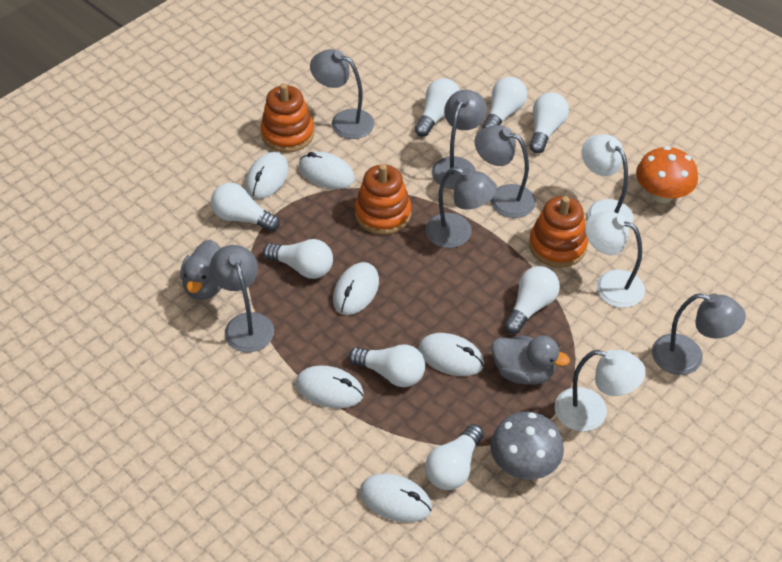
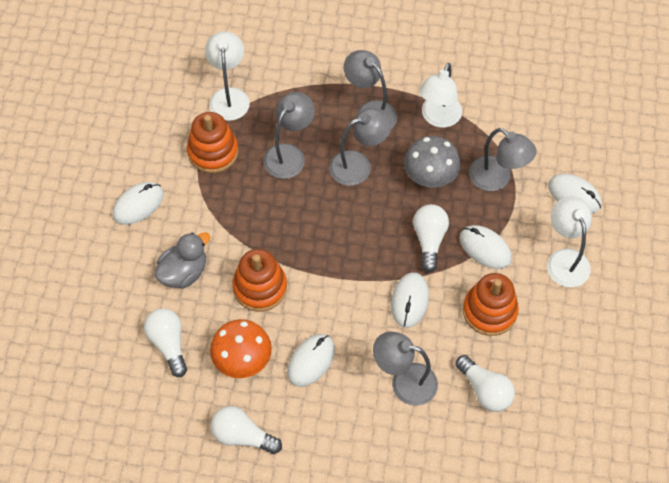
grey duck: [181,240,222,300] [491,335,570,385] = 2 -> [154,232,210,289] = 1
grey lamp: [210,245,274,352] [310,49,374,139] [425,167,497,248] [432,90,487,189] [475,125,536,218] [652,293,746,375] = 6 -> [263,92,315,179] [329,108,392,186] [344,50,397,129] [373,332,438,406] [469,128,537,191] = 5
white light bulb: [211,183,280,231] [263,239,333,279] [349,344,425,387] [415,78,460,137] [425,424,483,490] [482,77,527,129] [504,266,560,334] [529,92,569,153] = 8 -> [144,308,187,377] [211,406,282,454] [413,204,449,273] [455,355,515,412] = 4
white mouse: [245,152,289,199] [295,365,364,408] [299,152,355,189] [333,262,379,315] [360,473,432,523] [418,333,484,376] = 6 -> [113,182,164,225] [287,334,335,387] [391,272,429,328] [460,225,512,269] [548,174,602,214] = 5

